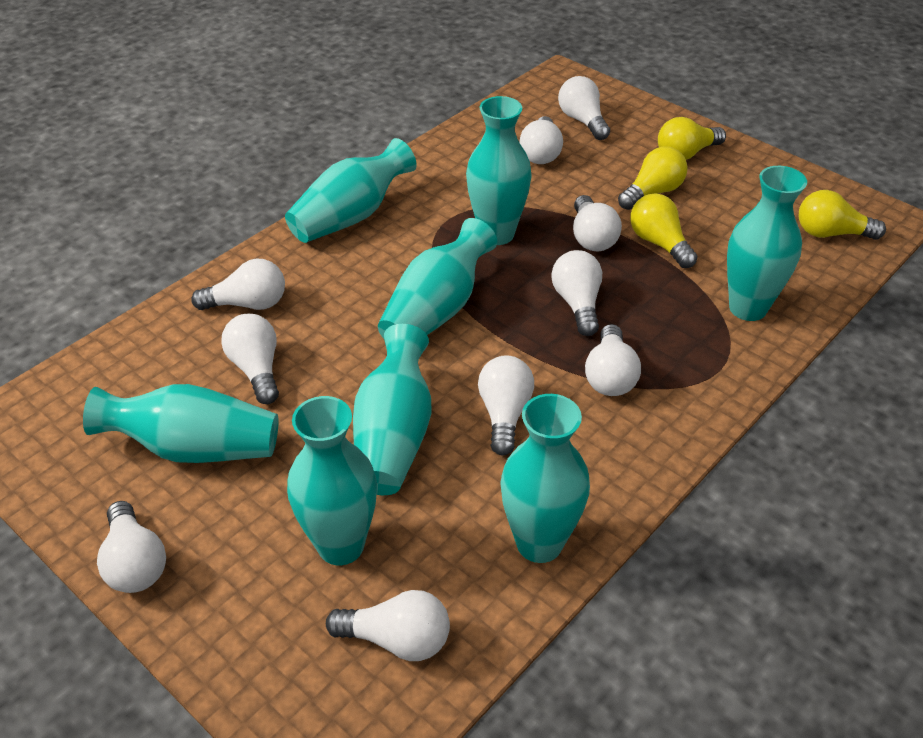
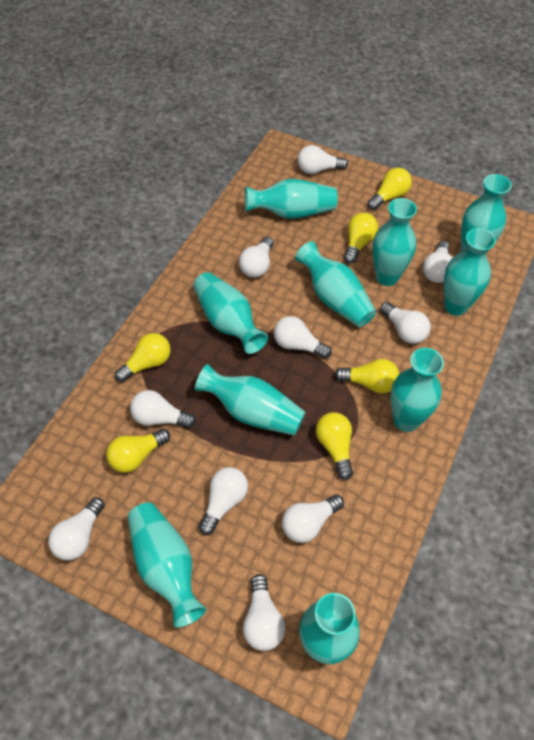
turquoise vase: [83,384,278,463] [285,138,417,243] [287,396,377,565] [353,324,431,495] [378,218,497,339] [466,96,532,245] [500,394,590,563] [727,166,807,321] = 8 -> [128,502,206,628] [193,272,268,354] [195,364,306,436] [245,179,338,219] [295,241,376,327] [299,593,360,664] [372,198,417,286] [390,348,444,432] [444,228,496,316] [461,174,512,252] = 10
yellow light bulb: [618,147,688,210] [630,193,698,268] [658,117,726,160] [799,190,886,240] = 4 -> [106,429,170,473] [115,333,170,382] [316,412,353,480] [335,359,399,393] [344,213,378,264] [368,168,412,210] = 6

